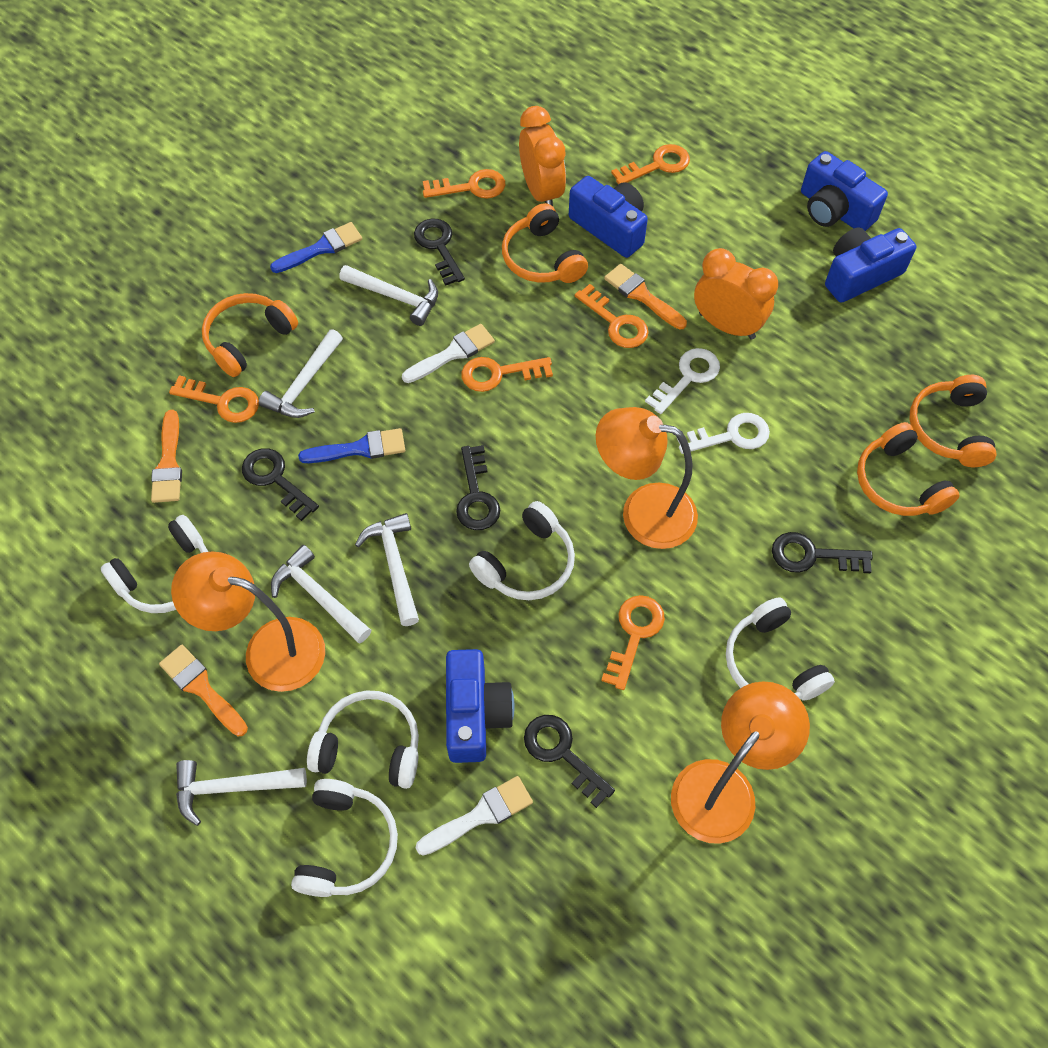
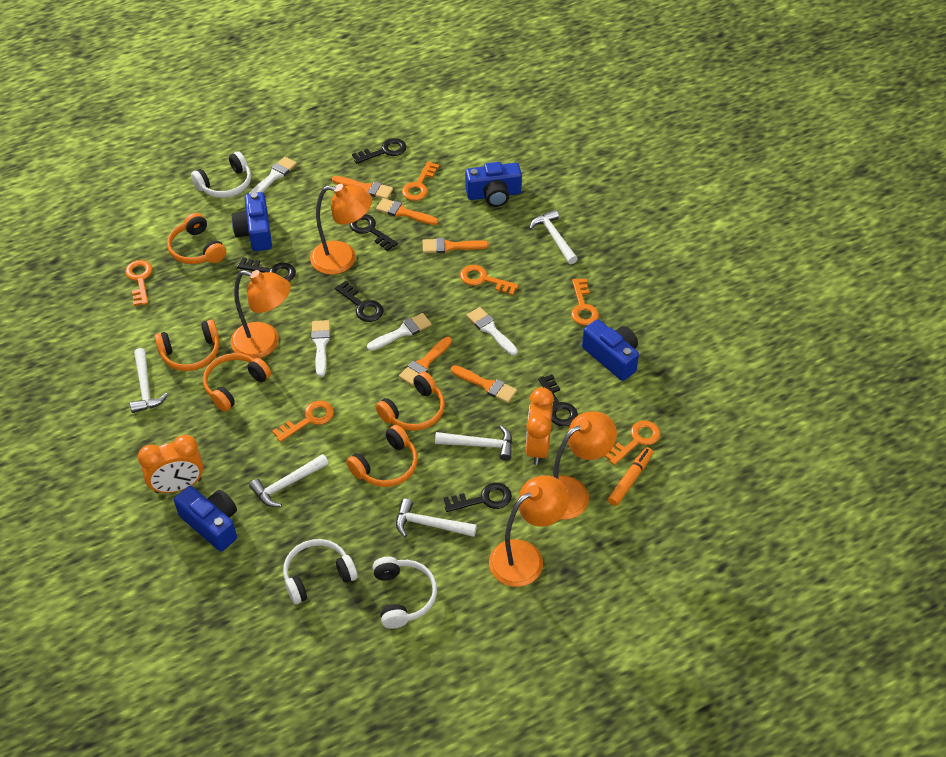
black key: [242,448,319,521] [414,218,465,286] [456,445,500,530] [524,715,615,808] [772,532,873,573] = 5 -> [237,257,296,281] [335,281,384,322] [350,214,398,251] [352,138,406,164] [443,483,512,512] [538,374,578,426] = 6
blue brush: [270,222,362,273] [298,428,405,463] = 2 -> none = 0
orange brush: [151,410,182,503] [159,645,248,736] [604,264,687,330] = 3 -> [332,176,393,199] [376,198,438,225] [399,337,452,386] [423,238,489,253] [451,365,517,403] = 5
orange headphones: [202,293,298,377] [502,203,588,283] [857,422,960,516] [909,375,997,467] = 4 -> [154,319,219,371] [167,213,226,264] [203,353,271,412] [346,425,418,487] [376,372,445,431] = 5
orange lamp: [171,551,325,692] [596,407,698,549] [671,681,810,844] = 3 -> [231,270,291,359] [310,184,372,274] [489,476,569,587] [553,412,617,520] = 4
orange marker: none = 0 -> [608,447,653,506] = 1
white brush: [402,324,495,383] [416,776,533,856] = 2 -> [249,157,297,194] [311,320,330,377] [367,313,432,351] [467,307,518,356] = 4
white headphones: [101,515,208,613] [291,779,398,897] [307,691,419,789] [469,501,575,600] [726,597,835,701] = 5 -> [191,151,251,198] [283,539,358,604] [373,557,437,629] = 3
white key: [645,348,720,414] [677,413,770,454] = 2 -> none = 0

